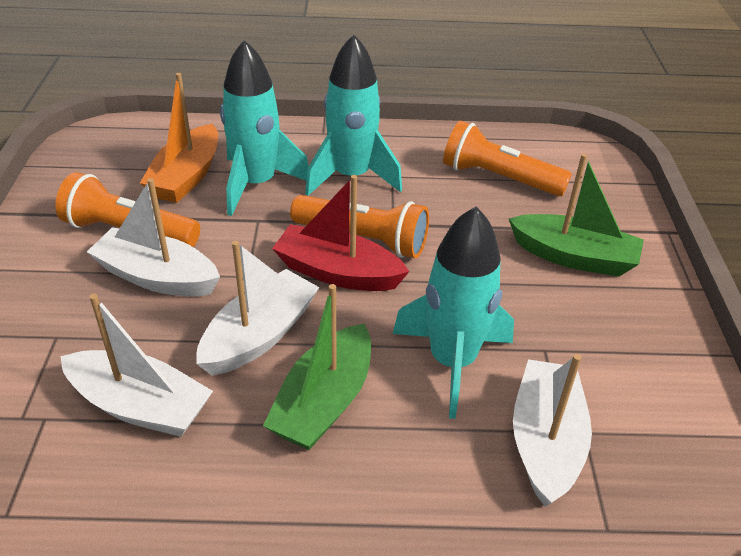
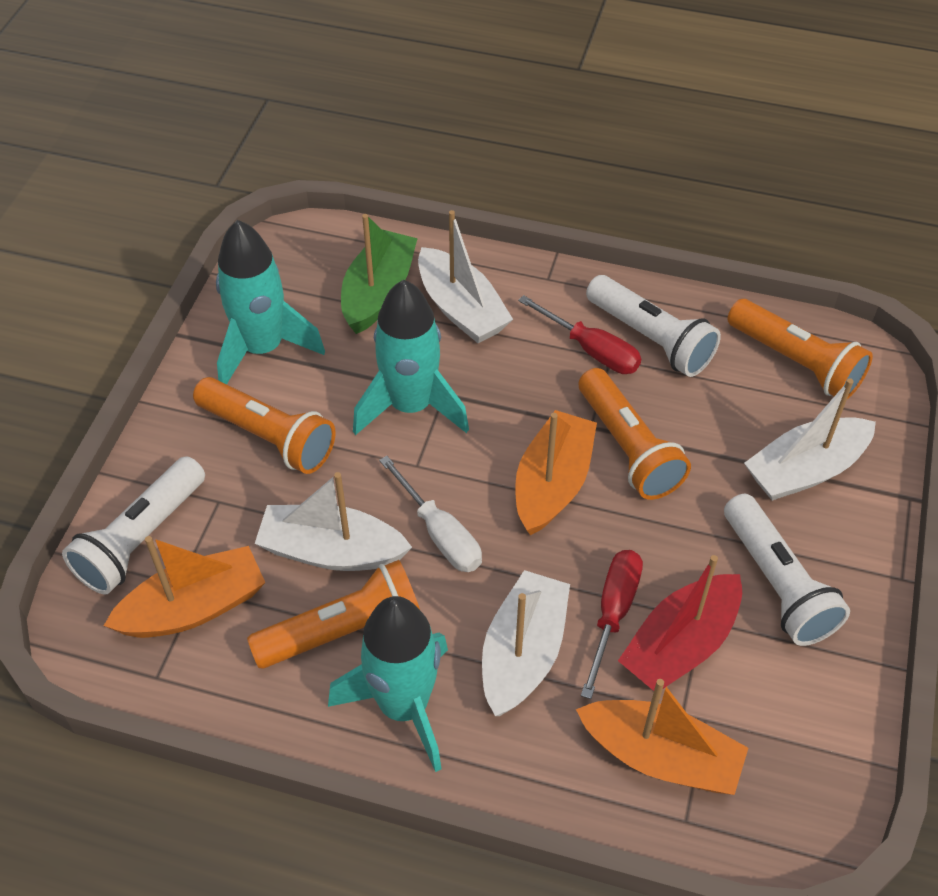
green boat: [263,284,371,450] [509,153,644,277] = 2 -> [341,214,418,334] = 1
orange boat: [140,73,218,203] = 1 -> [104,536,265,638] [515,410,597,535] [576,679,748,795] = 3
orange flashlight: [55,172,200,247] [290,195,429,258] [443,120,572,196] = 3 -> [193,377,336,474] [247,560,420,669] [579,368,691,500] [727,299,873,399] = 4
red screwdriver: none = 0 -> [518,295,641,374] [581,550,643,699] = 2
white flashlight: none = 0 -> [62,456,205,595] [586,275,721,377] [724,494,850,646] = 3
white screwdriver: none = 0 -> [379,456,482,572] = 1

